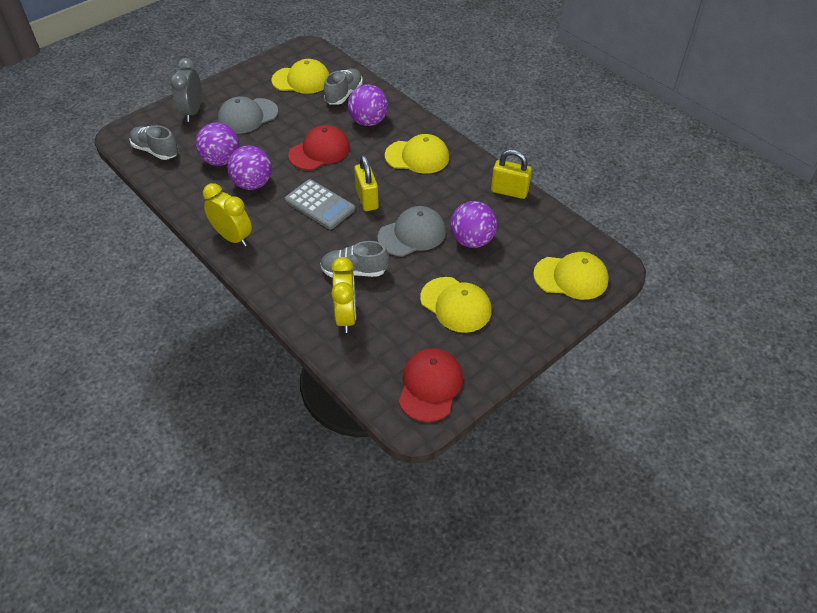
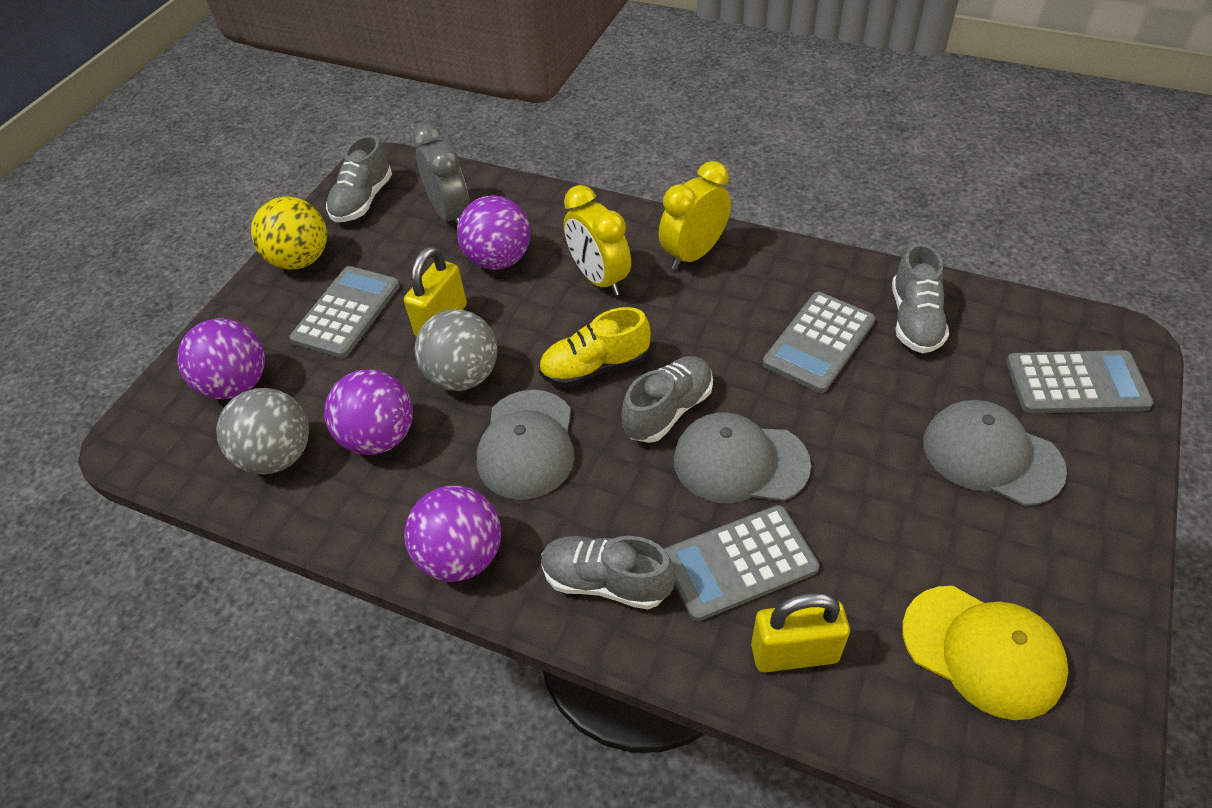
grey ball: none = 0 -> [216,388,309,474] [415,309,497,391] = 2
grey calculator: [284,179,355,230] = 1 -> [290,266,400,358] [664,505,819,621] [763,292,875,393] [1006,350,1154,413] = 4
grey cap: [218,97,278,134] [378,206,446,256] = 2 -> [477,390,575,500] [674,412,811,503] [923,400,1067,506] = 3
grey shoe: [129,125,179,160] [320,241,389,277] [324,68,363,105] = 3 -> [326,135,392,222] [541,536,675,609] [621,356,713,443] [892,243,949,353] = 4
red cap: [288,125,350,170] [399,348,463,422] = 2 -> none = 0
yellow ball: none = 0 -> [251,196,327,270] = 1
yellow cap: [271,59,329,94] [385,134,449,174] [420,277,492,333] [533,252,609,300] = 4 -> [902,586,1068,720] = 1
yellow shoe: none = 0 -> [539,307,651,387] = 1

